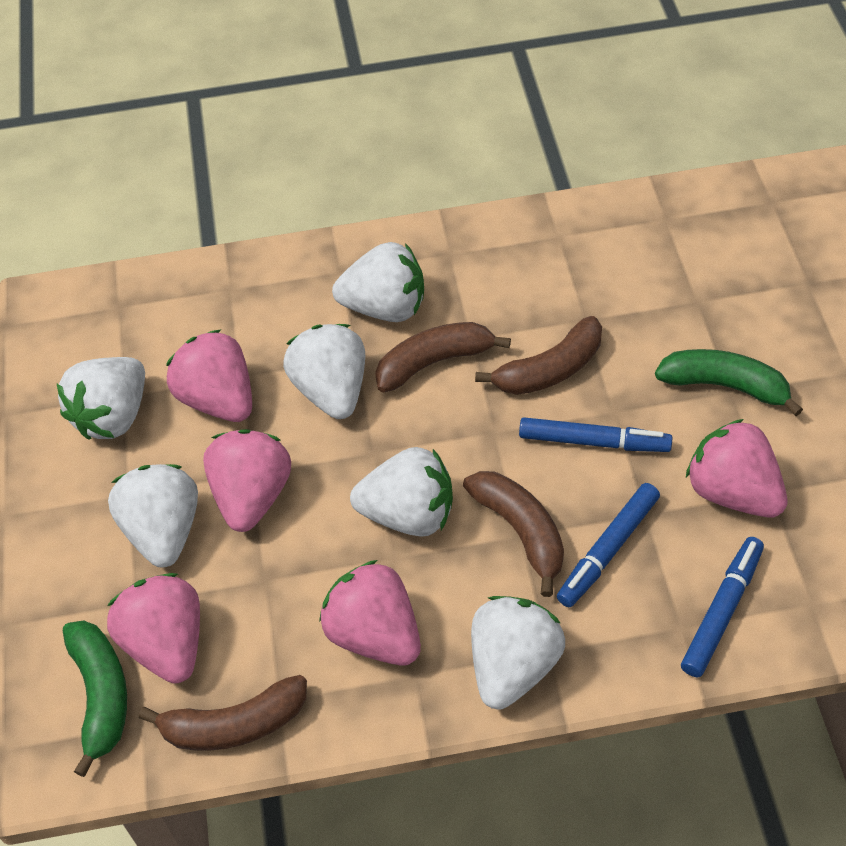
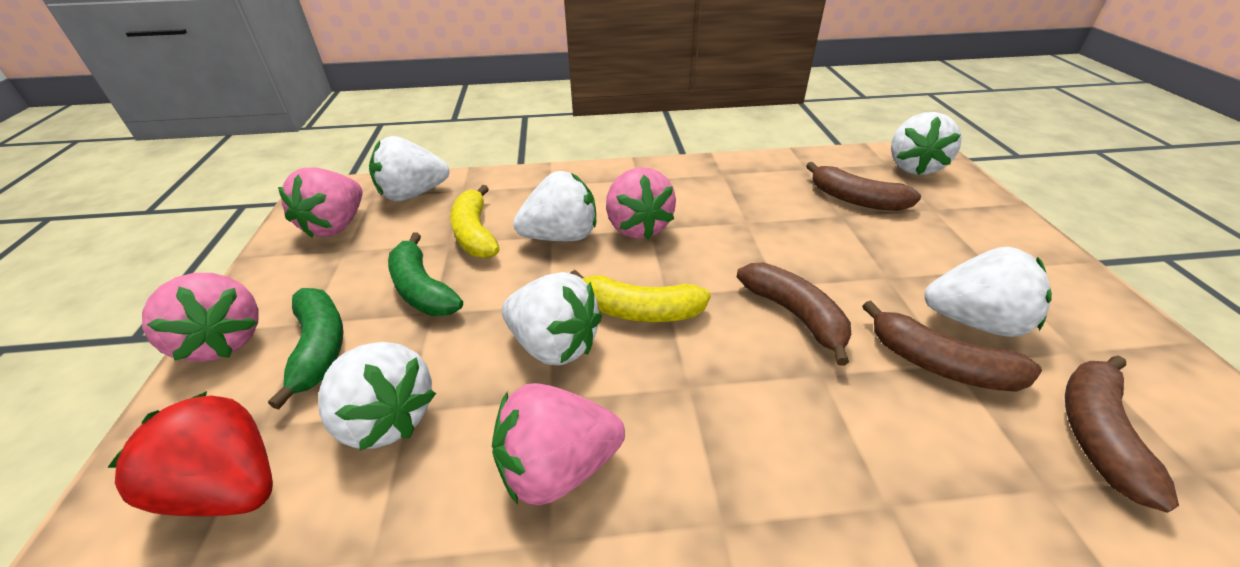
blue marker: [519,417,672,452] [557,483,660,607] [681,537,764,677] = 3 -> none = 0
pink strawberry: [107,573,200,684] [166,329,252,422] [203,429,291,532] [319,560,421,665] [686,419,787,517] = 5 -> [142,273,259,362] [278,168,363,238] [492,383,625,505] [606,168,676,239] = 4
red strawberry: none = 0 -> [107,391,273,516] = 1
yellow banana: none = 0 -> [450,185,499,258] [571,270,711,322] = 2

